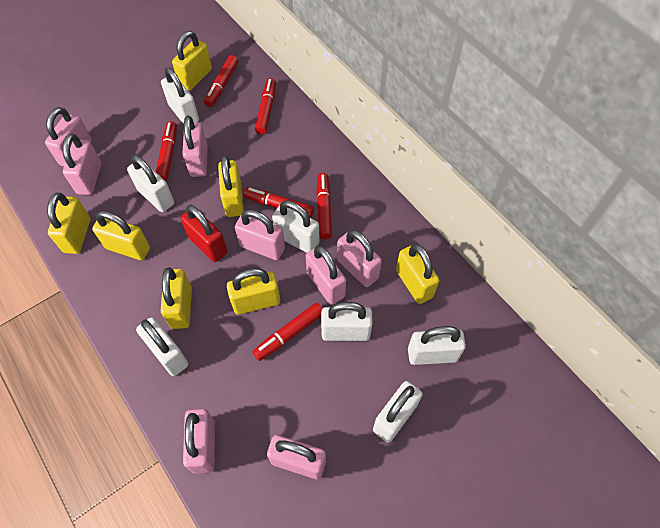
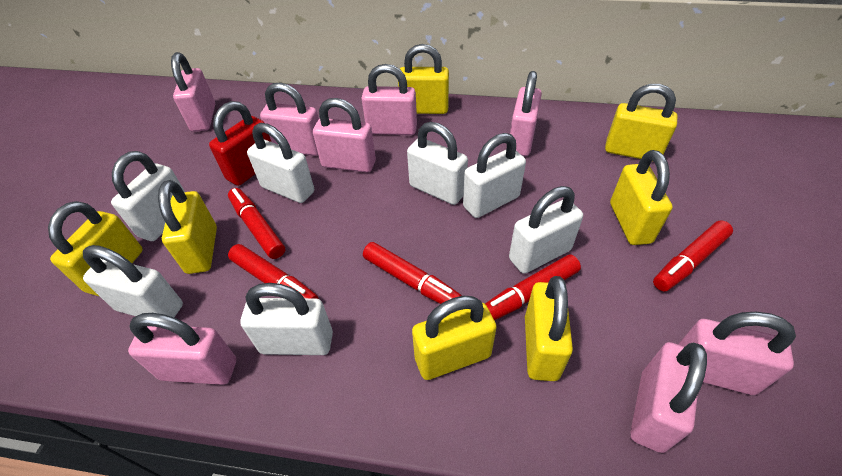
red marker: [156,121,177,181] [204,55,239,107] [243,187,314,218] [252,303,323,361] [255,78,276,135] [316,173,332,239] = 6 -> [228,188,285,259] [228,244,318,299] [363,242,462,304] [485,254,581,321] [653,220,733,292] = 5

